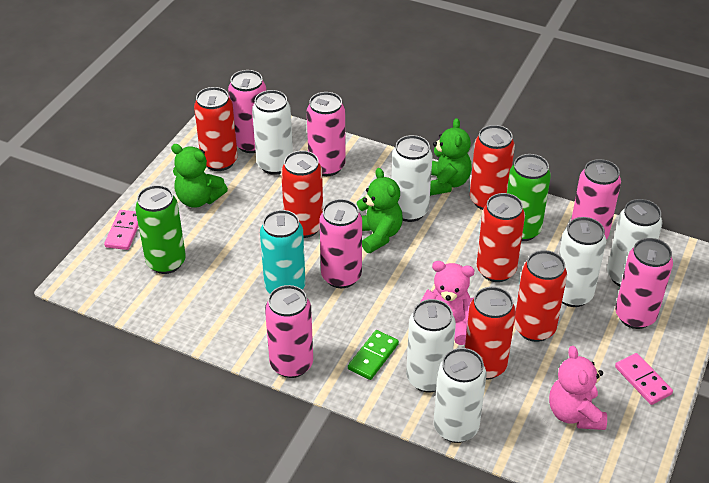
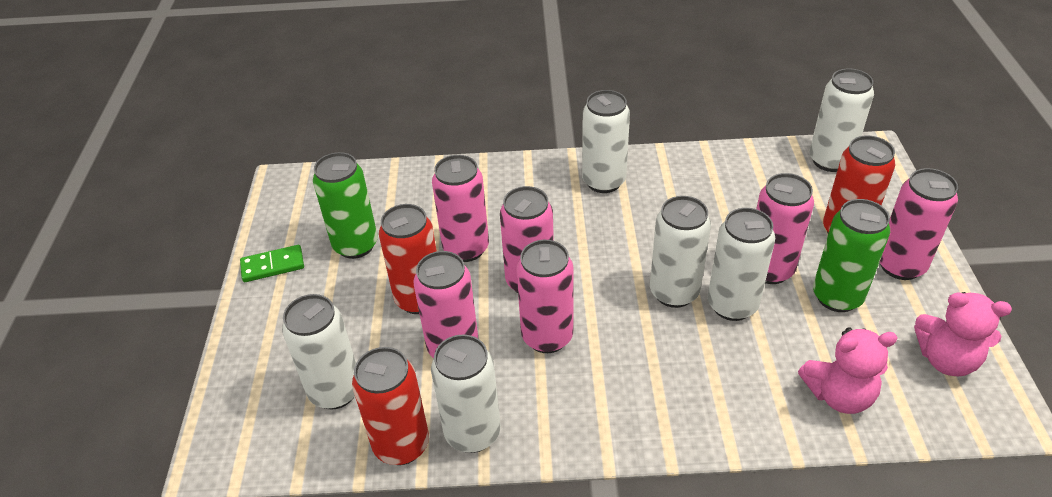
green teddy bear: [171,144,228,208] [357,168,403,253] [430,118,472,196] = 3 -> none = 0
pink domino: [104,210,139,250] [615,353,673,405] = 2 -> none = 0
red can: [194,87,238,171] [281,151,323,238] [465,287,516,380] [470,125,515,210] [477,193,525,282] [514,250,567,342] = 6 -> [352,347,429,465] [379,204,437,314] [823,136,895,233] = 3
turquoise can: [260,210,305,293] = 1 -> none = 0

